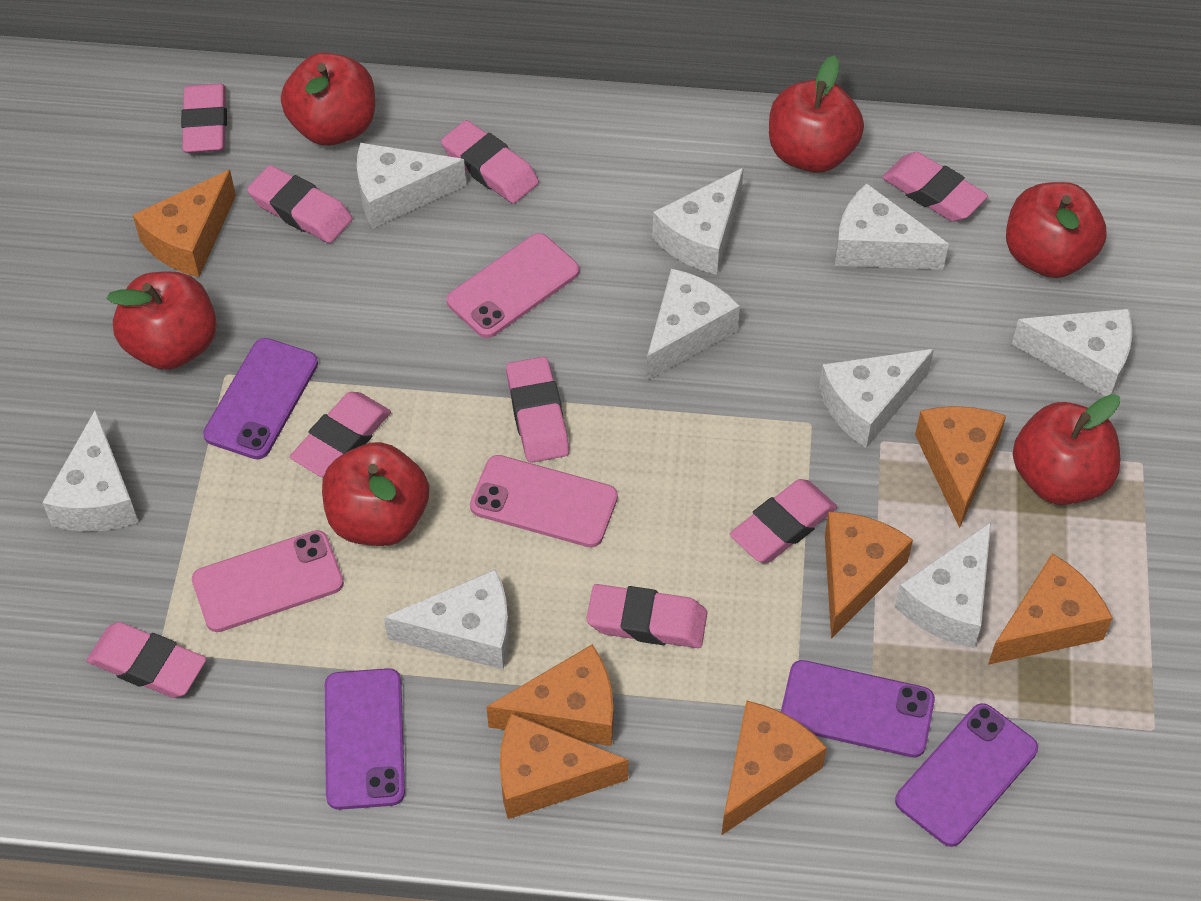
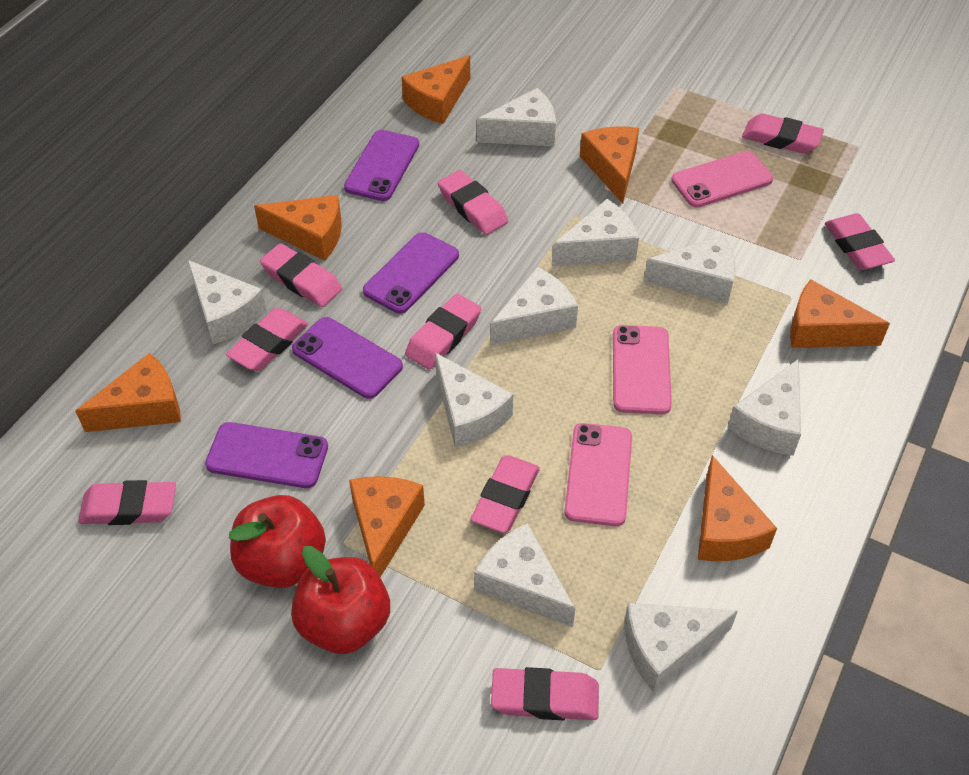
red apple: [106,271,217,370] [281,53,375,146] [322,442,429,546] [769,55,864,173] [1006,182,1106,278] [1013,394,1120,505] = 6 -> [229,495,326,588] [291,546,390,654] = 2

